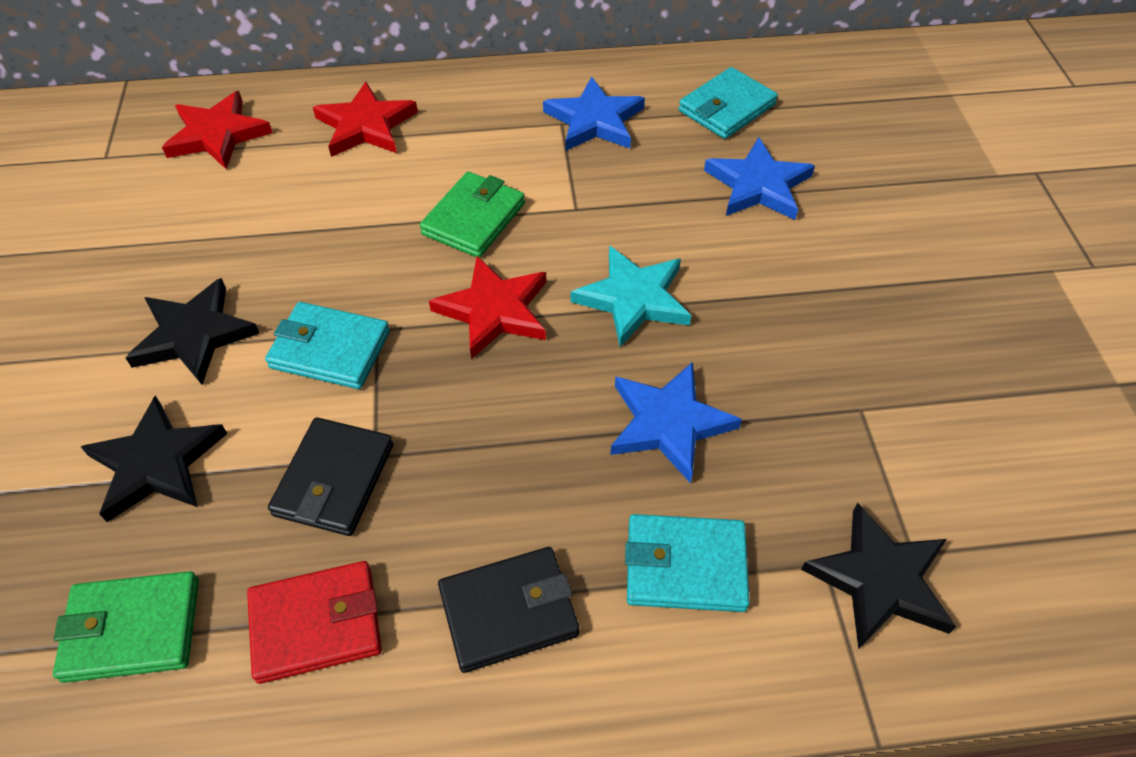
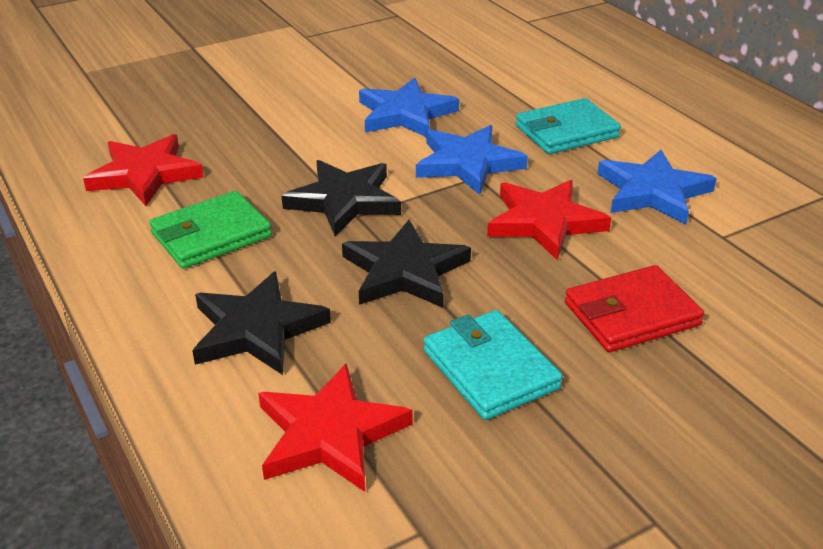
black wallet: [268,417,393,536] [438,547,580,673] = 2 -> none = 0
green wallet: [53,571,199,683] [420,172,525,258] = 2 -> [149,191,272,269] = 1
turquoise star: [571,246,691,347] = 1 -> none = 0
turquoise wallet: [265,302,390,389] [625,514,750,612] [679,67,778,139] = 3 -> [423,310,563,420] [516,98,621,154] = 2

